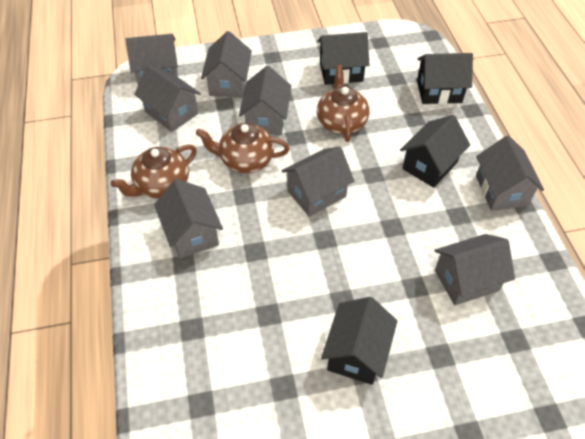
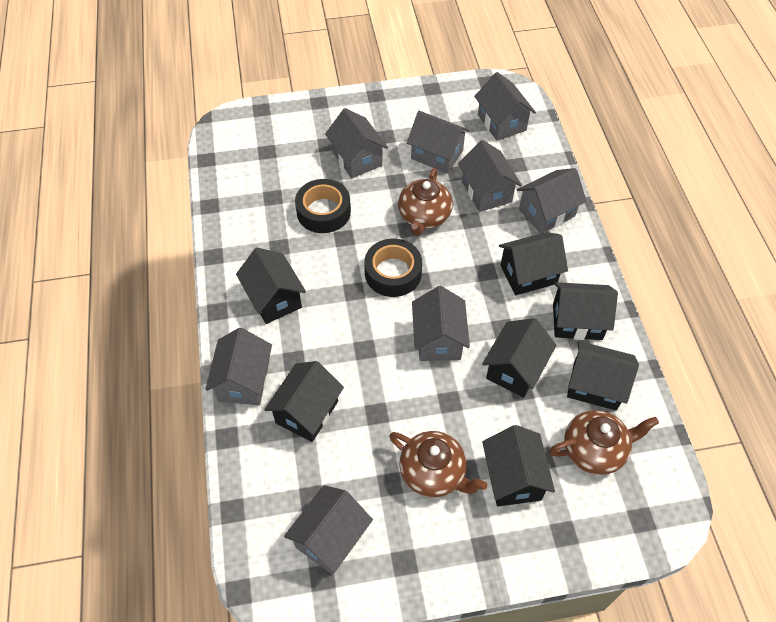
black house: [317,32,369,85] [321,297,397,385] [400,115,470,188] [417,53,473,104] = 4 -> [236,248,306,324] [264,361,344,442] [482,318,556,397] [482,425,555,507] [499,232,568,295] [553,282,618,340] [567,341,639,411] = 7
black tape: none = 0 -> [295,179,351,233] [364,239,422,297] = 2

